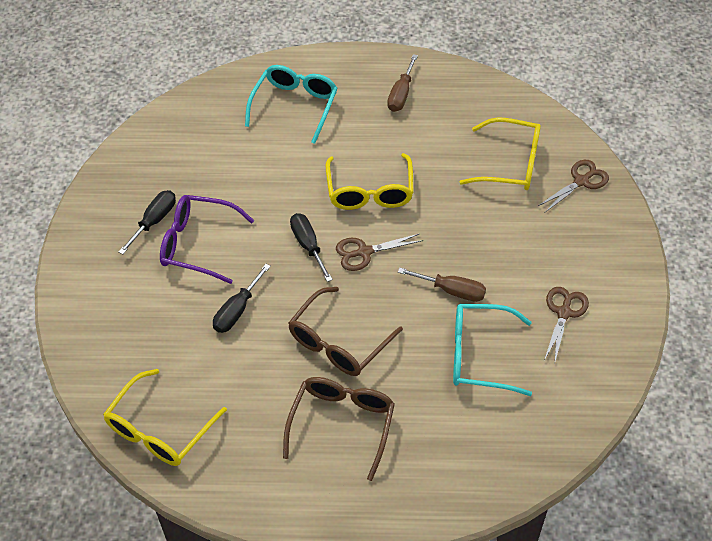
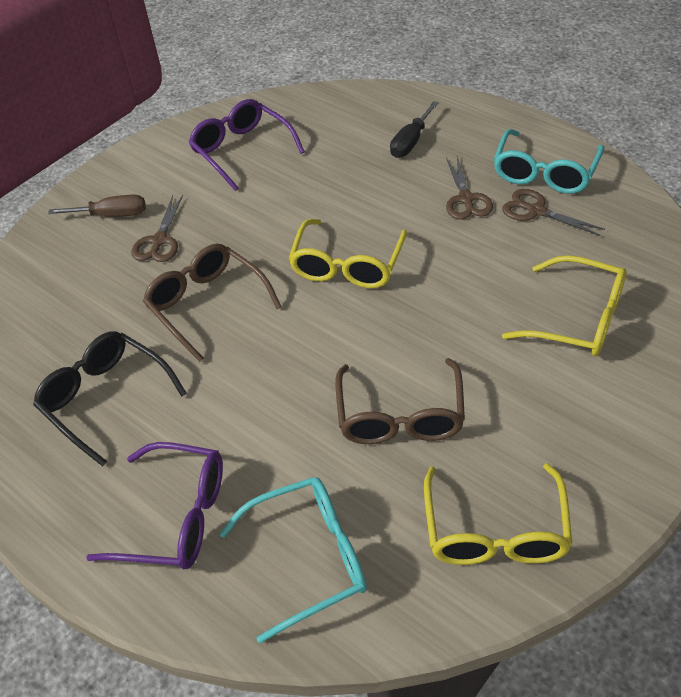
black glasses: none = 0 -> [33,331,187,466] = 1
black screwdriver: [118,190,176,254] [213,264,271,333] [290,213,333,282] = 3 -> [390,101,439,158] = 1
brown screwdriver: [387,54,418,112] [398,268,486,302] = 2 -> [48,194,146,217] = 1
purple glasses: [160,195,254,284] = 1 -> [86,442,223,569] [188,99,305,191] = 2

